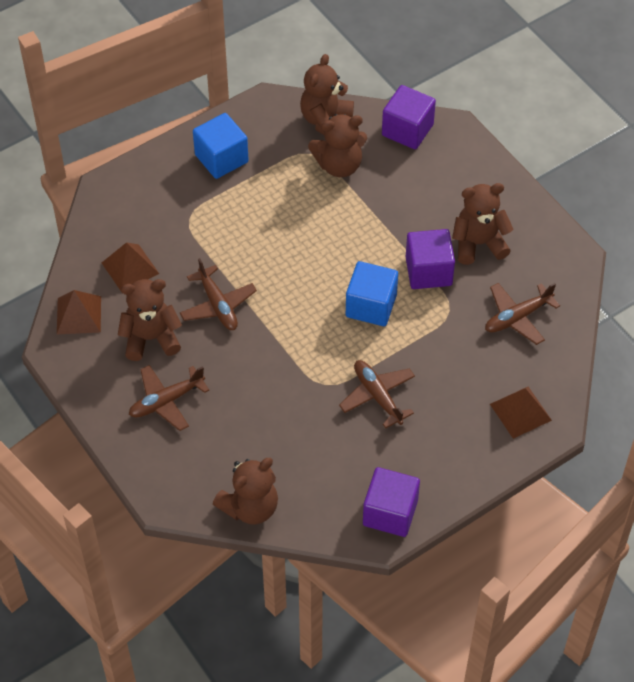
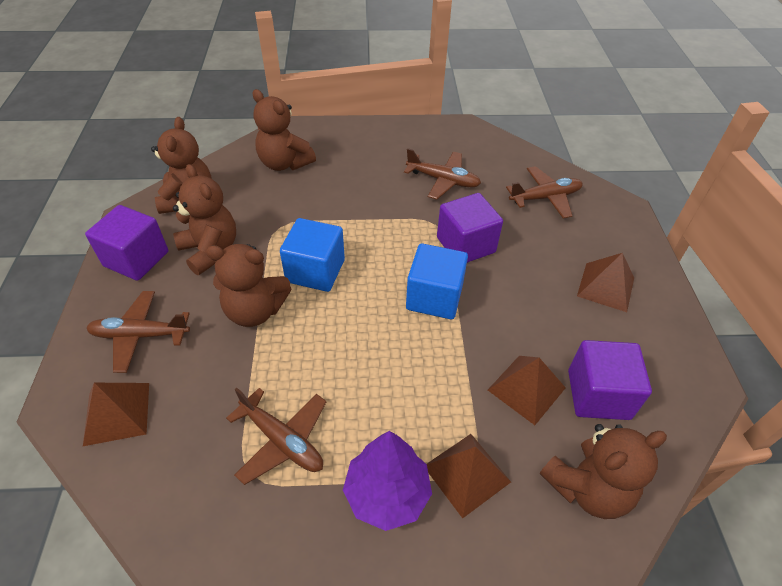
brown pyramid: [57,290,101,334] [102,242,159,292] [490,387,552,439] = 3 -> [83,383,149,446] [427,434,511,518] [488,356,566,425] [577,253,634,312] = 4
purple tree: none = 0 -> [343,431,432,531] = 1

